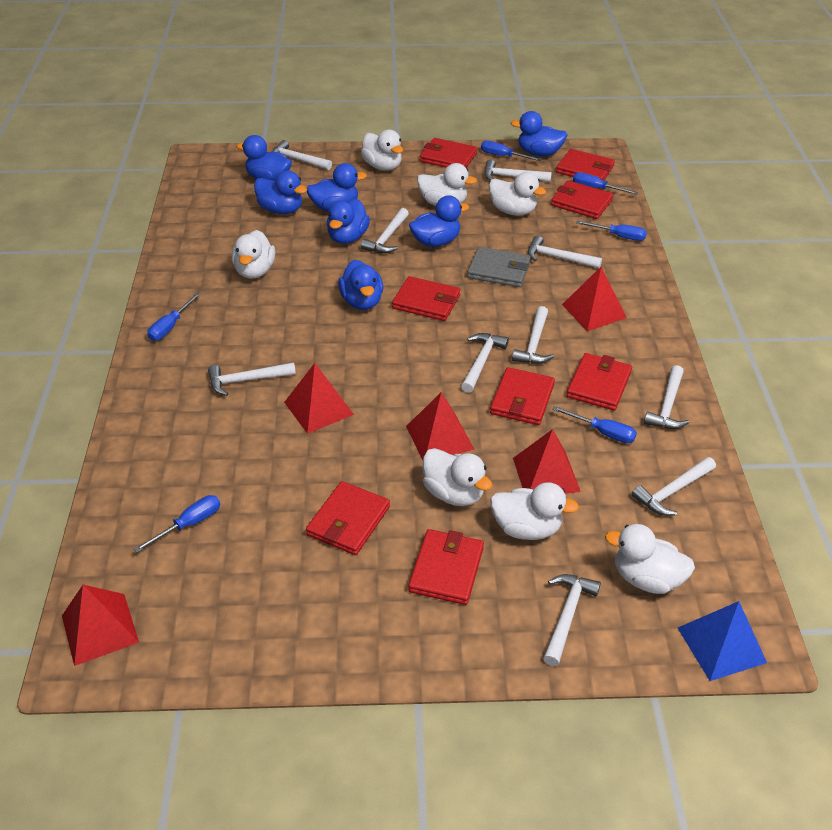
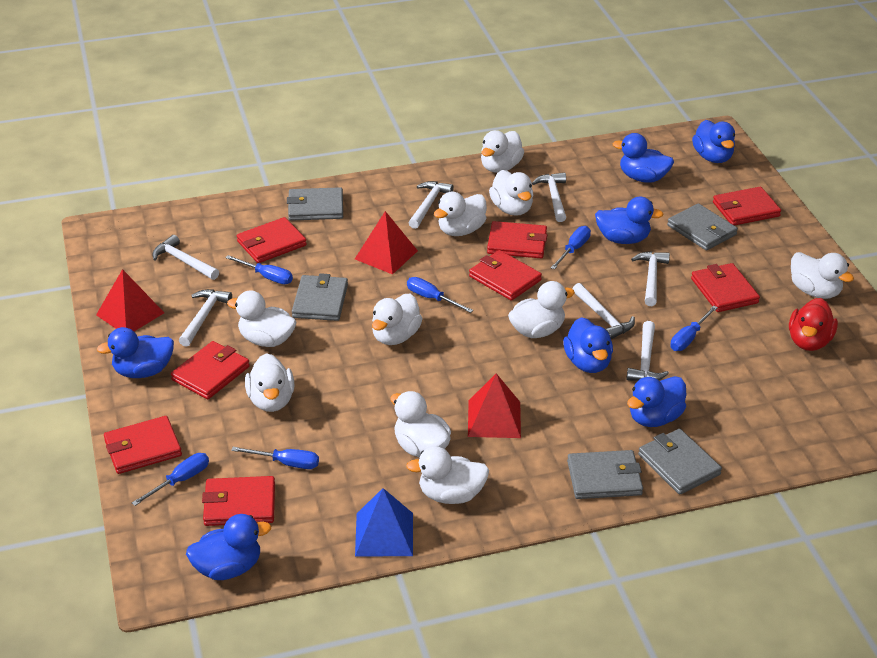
grey wallet: [467,247,531,287] = 1 -> [287,187,343,221] [292,273,348,321] [567,450,643,499] [638,429,722,494] [667,203,738,251] = 5
red duck: none = 0 -> [789,298,838,351] = 1
red pyramid: [62,585,139,666] [284,363,354,434] [406,392,475,460] [513,429,581,494] [562,267,627,331] = 5 -> [96,269,164,331] [355,211,418,275] [468,373,521,438] = 3
white duck: [232,230,275,279] [361,130,403,171] [417,163,477,206] [423,448,493,506] [489,172,546,215] [490,482,579,540] [605,524,695,594] = 7 -> [227,290,296,347] [245,353,294,412] [372,294,423,345] [390,391,451,458] [406,446,489,504] [434,192,487,236] [481,130,524,173] [489,170,534,216] [508,281,575,338] [791,252,854,299] = 10
white hammer: [208,362,296,396] [272,140,332,170] [361,208,409,253] [461,333,509,393] [484,159,552,182] [512,306,554,364] [528,235,602,268] [543,574,601,666] [632,457,716,516] [644,365,689,429] = 10 -> [152,235,219,280] [179,289,232,347] [409,181,454,229] [532,173,566,222] [573,283,635,339] [626,321,669,381] [631,251,670,306] = 7

